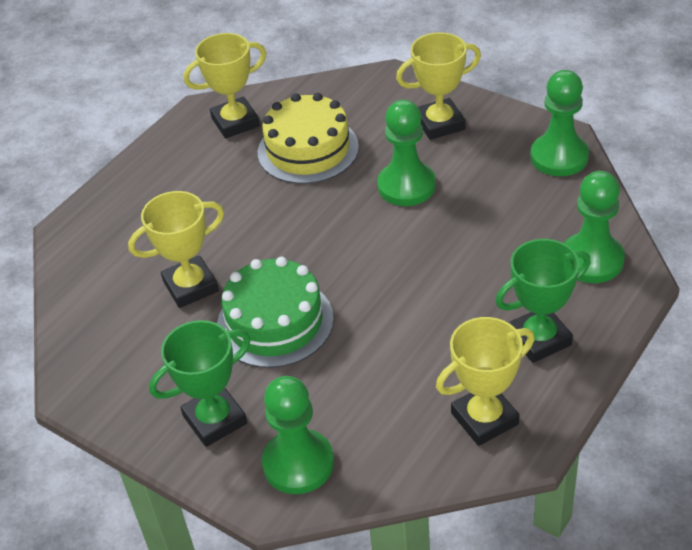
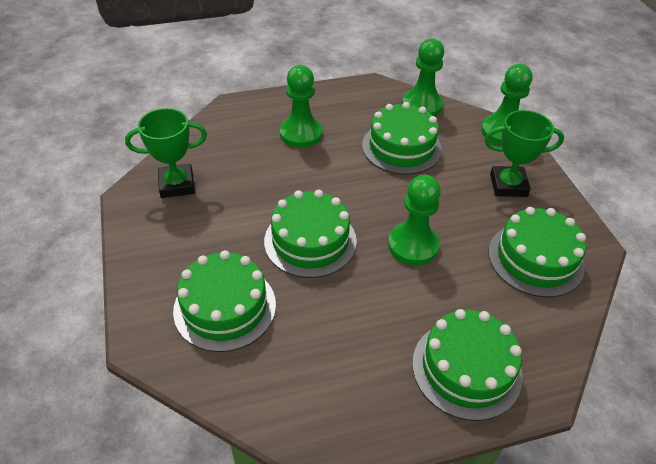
green cake: [217,257,334,368] = 1 -> [173,250,276,352] [264,190,357,278] [362,102,442,175] [412,309,522,421] [489,207,587,297] = 5
yellow cake: [258,93,359,184] = 1 -> none = 0
yellow trophy: [128,191,224,308] [184,33,267,139] [396,32,481,140] [436,317,535,446] = 4 -> none = 0

